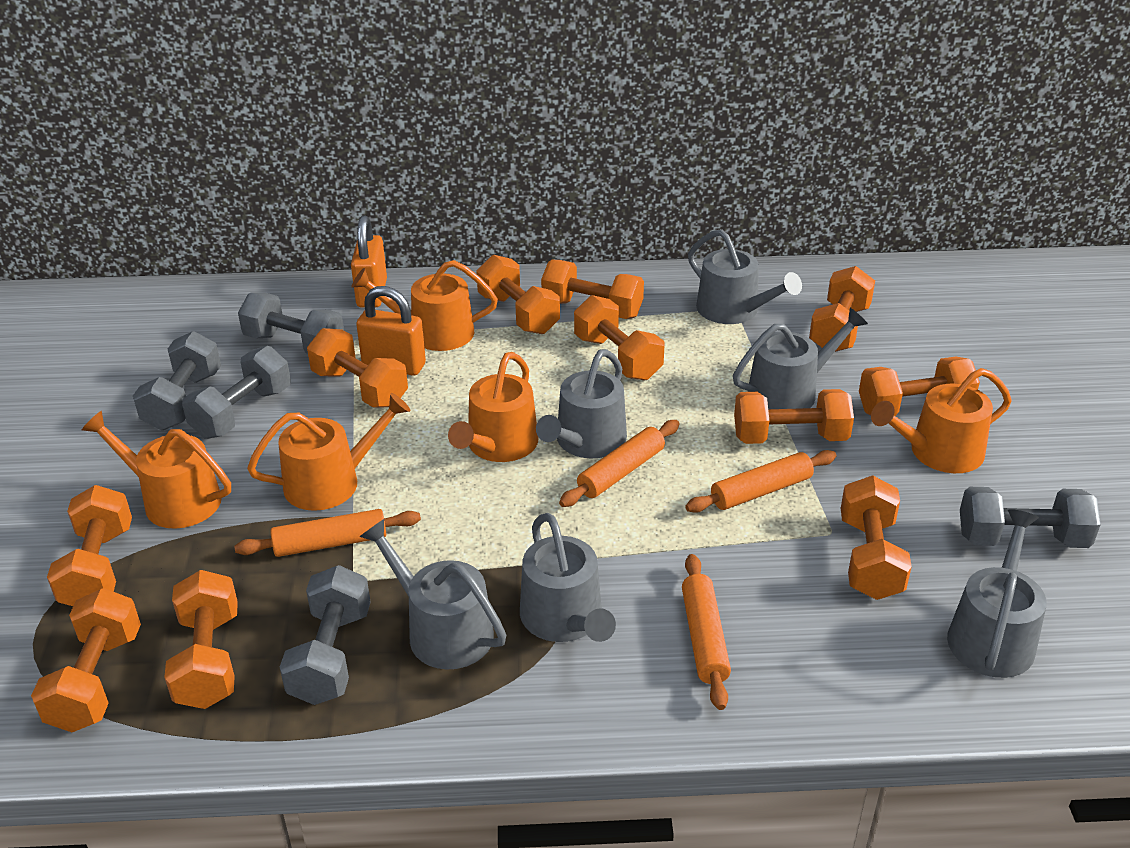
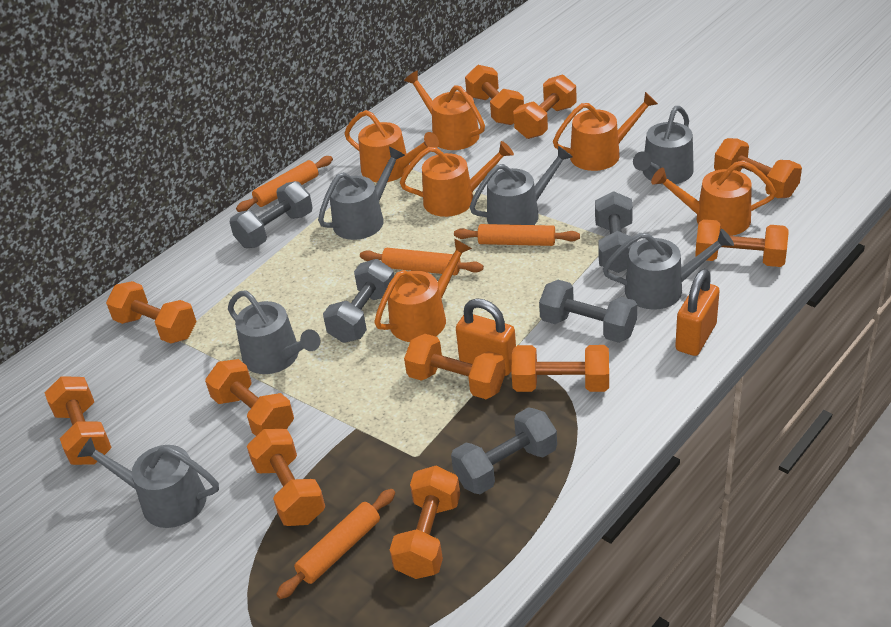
orange watering can: [82,411,231,529] [247,393,410,511] [351,260,498,351] [448,352,538,462] [871,368,1012,473] = 5 -> [344,110,439,182] [374,238,472,342] [400,141,514,217] [404,71,485,150] [553,92,658,171] [651,160,776,236] = 6

